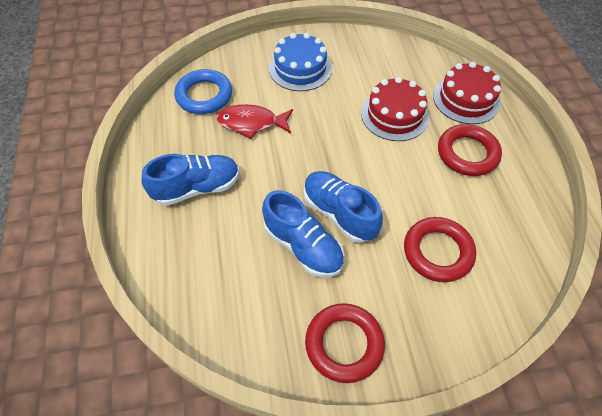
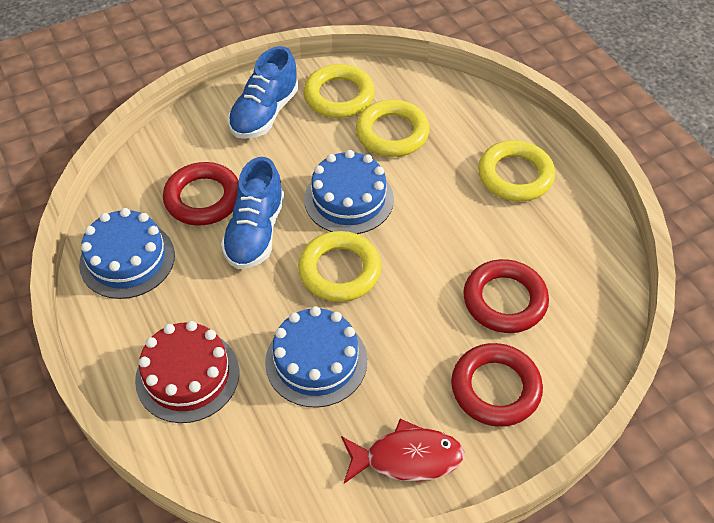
blue cake: [269,33,332,91] = 1 -> [79,208,175,299] [265,306,367,408] [304,150,394,234] = 3
blue ring: [174,69,232,114] = 1 -> none = 0
blue shoe: [142,154,239,206] [262,190,344,277] [304,171,383,243] = 3 -> [221,157,284,269] [228,46,299,139] = 2
red cake: [361,77,429,141] [433,62,501,124] = 2 -> [135,321,239,423] = 1
yellow ring: none = 0 -> [298,231,381,302] [304,64,375,118] [356,99,430,157] [478,140,555,202] = 4

